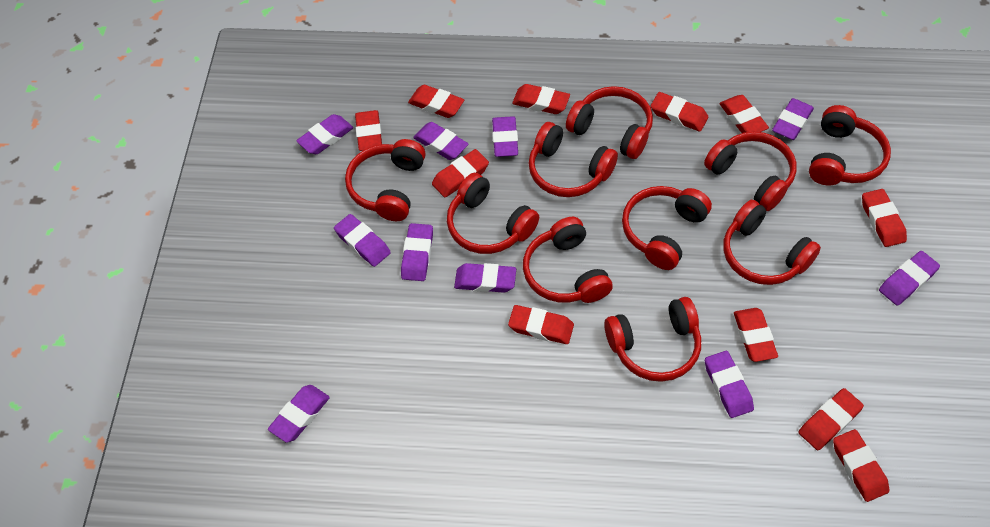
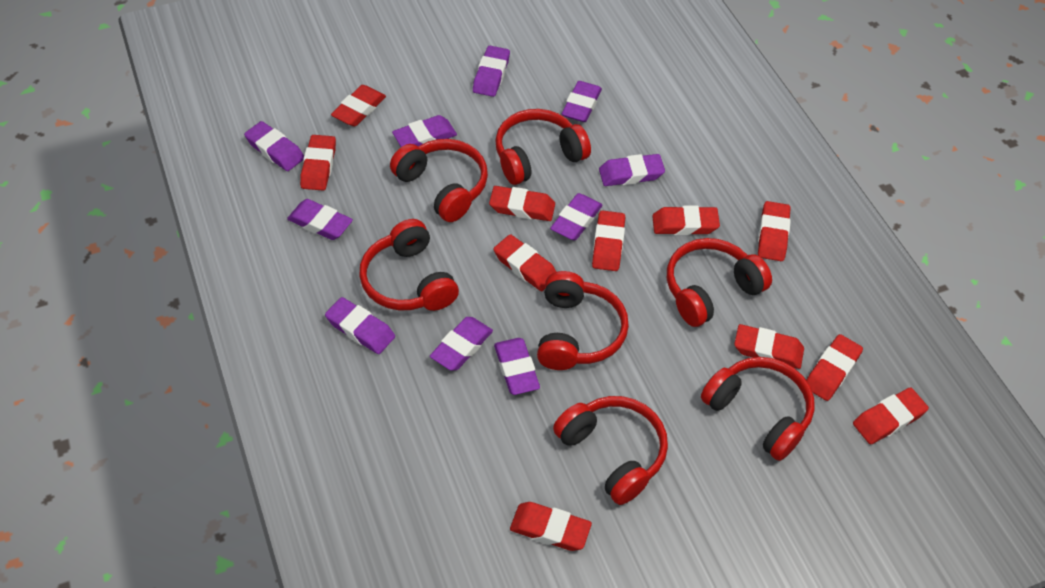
red headphones: [345,139,426,221] [447,173,539,254] [523,217,613,303] [528,122,618,197] [566,86,653,159] [604,297,701,382] [622,186,712,270] [704,132,796,211] [723,200,821,285] [809,105,891,186] = 10 -> [359,219,459,311] [390,139,488,222] [495,109,591,185] [537,271,629,370] [553,396,668,505] [667,238,772,327] [701,357,815,461] = 7

